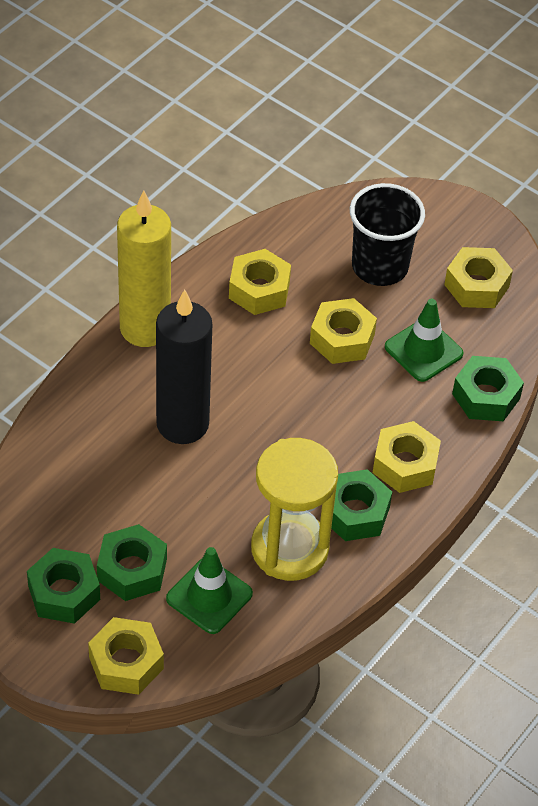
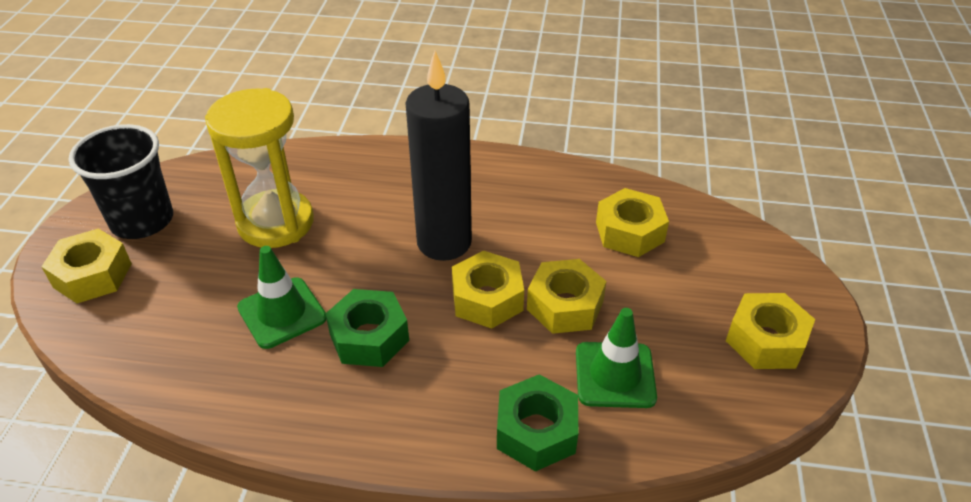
green nut: [27,548,100,624] [97,524,167,601] [331,469,392,541] [452,356,524,421] = 4 -> [325,289,409,367] [497,374,579,472] = 2
yellow candle: [117,191,171,347] = 1 -> none = 0

